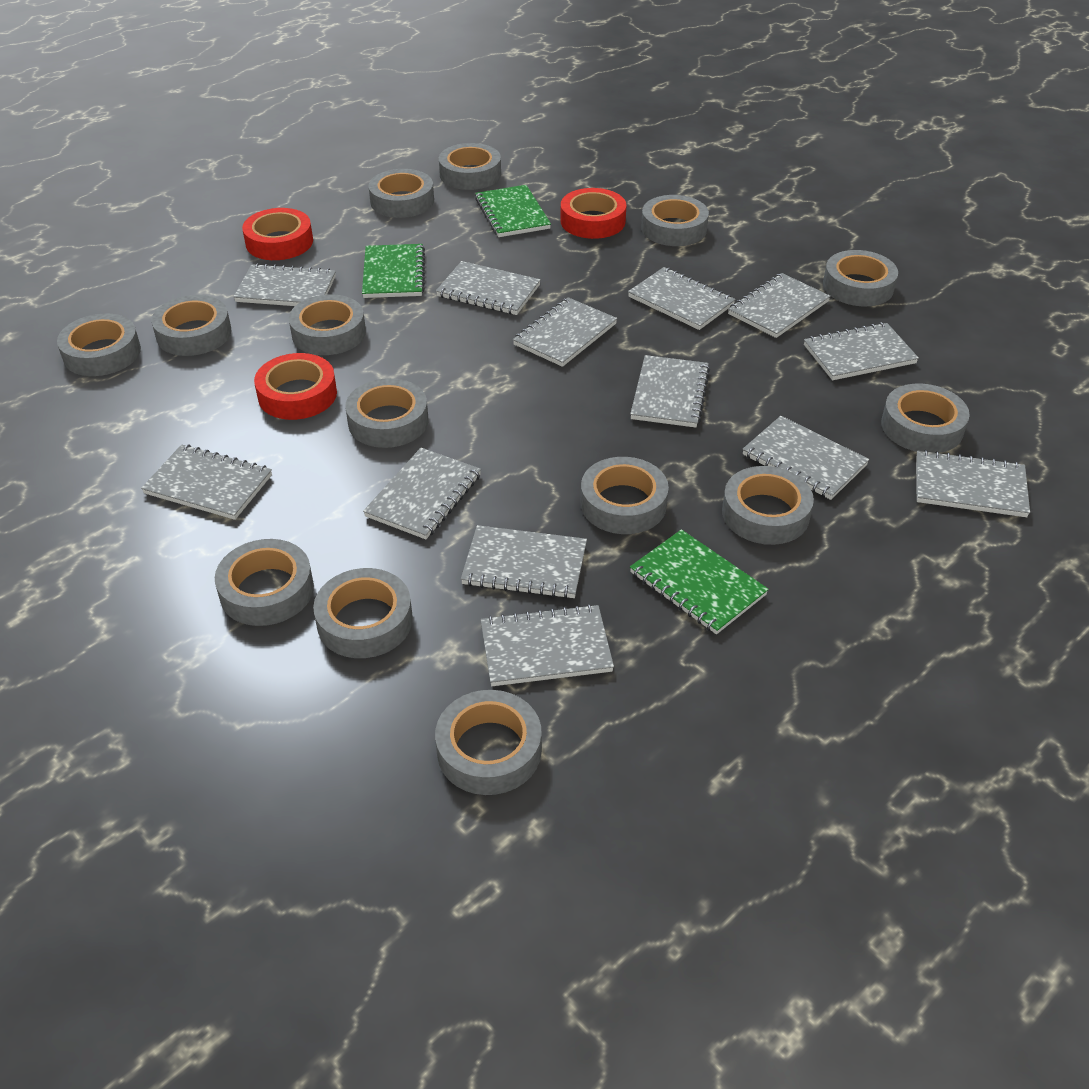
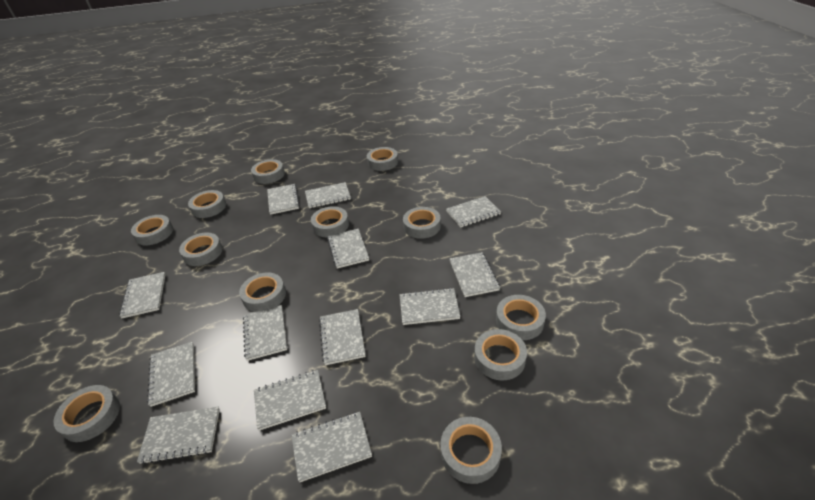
green notebook: [362,244,425,298] [475,185,551,237] [630,529,769,634] = 3 -> none = 0
grey tape: [57,314,141,376] [151,295,231,356] [215,539,314,626] [289,294,366,355] [313,568,413,658] [345,378,428,448] [369,169,434,218] [435,690,542,795] [439,143,501,190] [581,457,669,534] [641,195,709,246] [722,466,814,545] [823,250,898,306] [881,383,970,453] = 14 -> [53,385,120,442] [131,215,173,245] [179,233,223,266] [188,190,226,218] [239,272,286,312] [251,159,285,184] [311,206,349,238] [367,147,398,171] [403,207,441,239] [441,417,502,484] [474,329,527,381] [496,295,546,340] = 12
red tape: [242,208,313,260] [254,353,337,420] [560,188,626,239] = 3 -> none = 0

